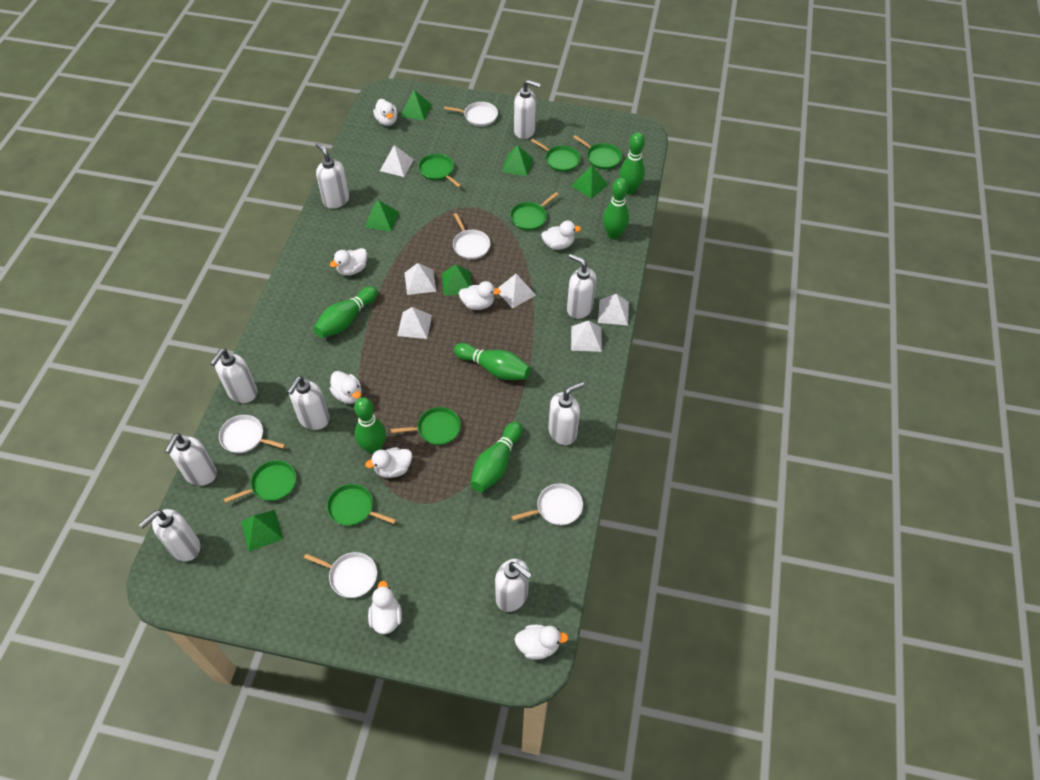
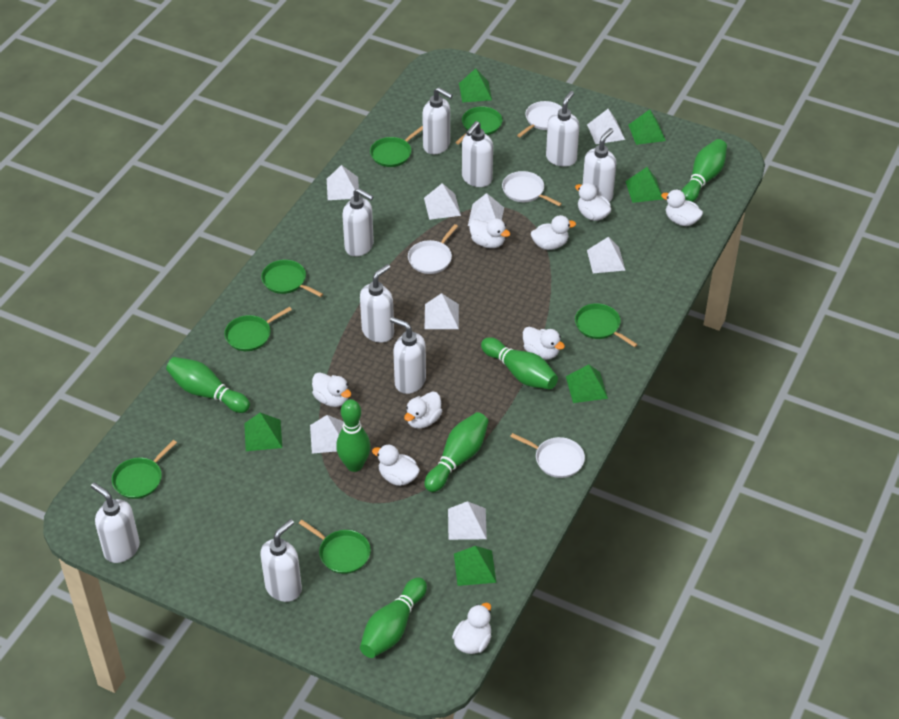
white duck: [330,248,367,276] [330,371,362,404] [365,447,412,478] [368,581,402,634] [373,99,397,126] [459,281,501,310] [515,625,569,660] [541,221,581,250] = 8 -> [312,372,351,407] [372,445,420,486] [404,392,442,429] [452,603,491,654] [469,218,510,248] [523,327,565,359] [531,215,576,250] [575,183,611,221] [661,190,703,226] = 9
white pan: [219,415,285,453] [304,552,377,598] [444,102,498,126] [453,213,491,260] [512,483,583,525] = 5 -> [408,224,458,274] [502,171,562,206] [510,433,585,478] [517,101,562,137] = 4
white pyramid: [380,145,414,177] [397,307,432,339] [404,263,436,295] [498,274,536,309] [571,320,602,352] [598,294,629,325] = 6 -> [310,415,344,453] [327,165,359,200] [424,183,461,220] [425,293,459,329] [448,501,487,540] [468,193,504,226] [587,109,625,144] [587,237,626,273] = 8

